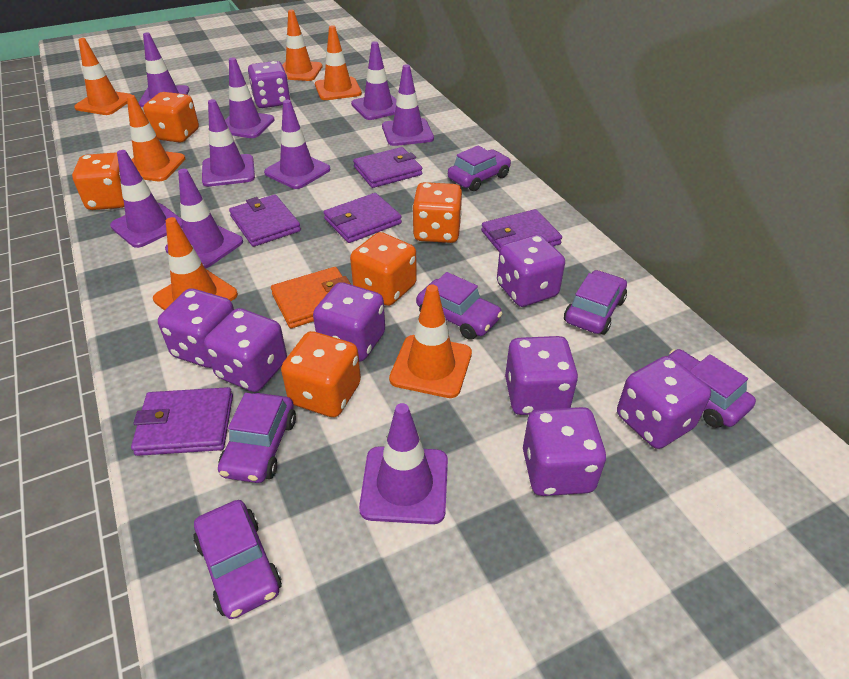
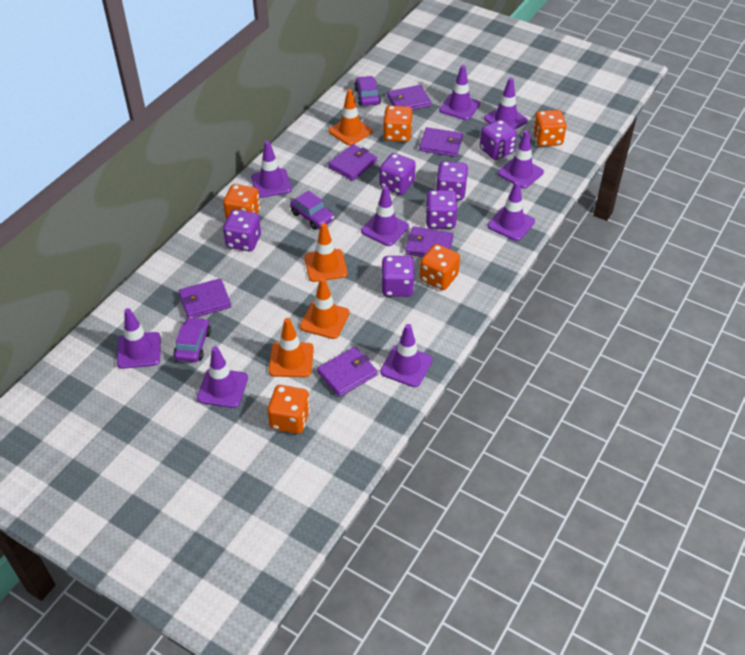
orange traffic cone: [74,38,132,115] [127,95,185,181] [153,217,238,311] [282,10,323,81] [315,25,362,100] [389,285,472,398] = 6 -> [269,318,314,377] [300,277,350,339] [304,223,348,282] [328,89,373,146] = 4
orange wallet: [271,267,351,328] = 1 -> none = 0
purple car: [193,500,282,619] [218,393,296,483] [416,272,503,340] [448,145,511,191] [564,270,627,335] [668,349,756,428] = 6 -> [174,317,211,362] [290,190,335,230] [354,76,381,106] = 3
purple dice: [158,288,234,368] [204,308,287,392] [248,61,290,108] [313,282,385,362] [497,235,565,307] [505,336,578,415] [523,407,606,496] [617,356,711,449] = 8 -> [223,210,261,251] [380,153,416,195] [381,256,415,297] [425,190,457,229] [436,161,468,200] [480,120,517,160] = 6
purple wallet: [131,387,233,456] [229,194,301,247] [324,193,402,243] [353,147,422,188] [481,209,562,251] = 5 -> [179,278,231,318] [317,347,378,397] [328,144,377,181] [387,85,431,110] [405,226,454,257] [419,127,463,157] = 6

